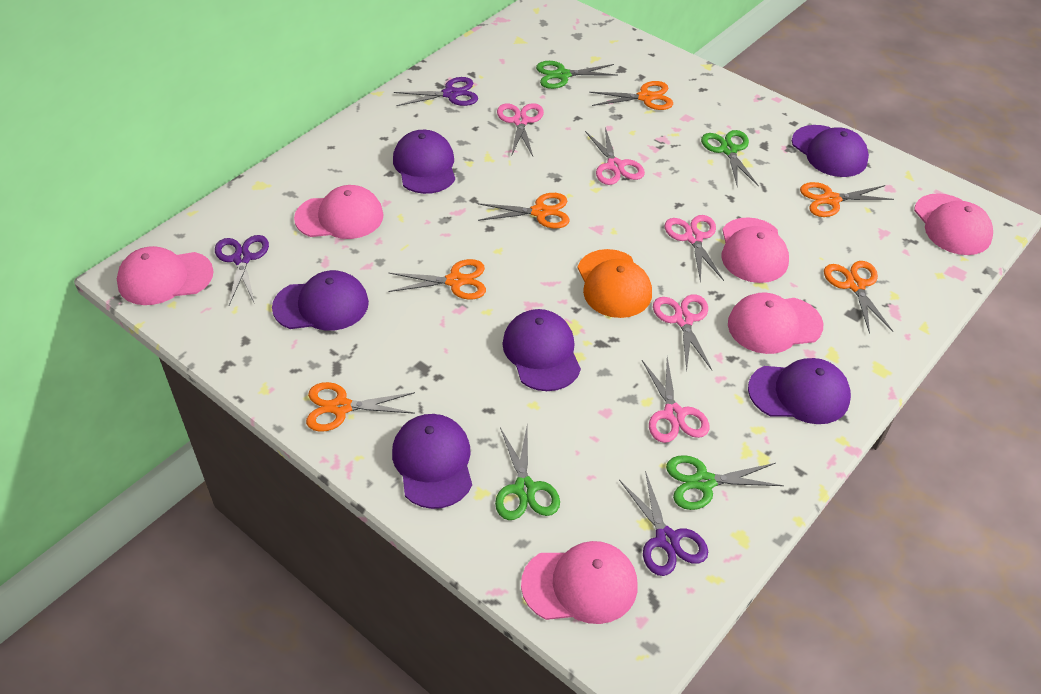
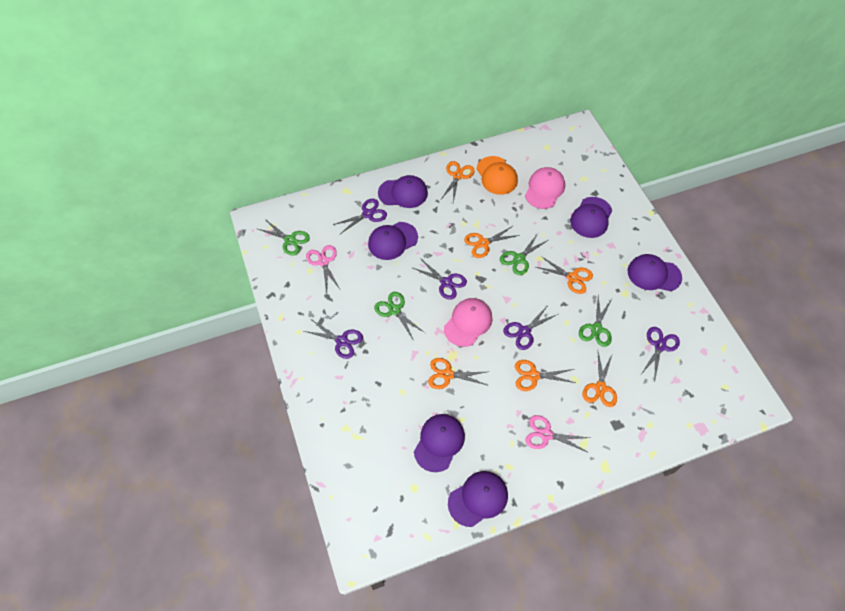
pink cap: [117,246,213,305] [294,185,384,239] [521,541,637,624] [722,217,789,283] [728,292,823,354] [914,193,993,255] = 6 -> [444,298,492,347] [525,167,565,209] = 2
pink scissors: [497,103,544,157] [585,127,645,185] [642,357,709,443] [653,294,712,371] [665,215,724,283] = 5 -> [306,245,340,292] [525,415,590,453] = 2
purple scissors: [215,235,269,305] [394,77,478,106] [619,471,708,576] = 3 -> [304,319,363,359] [333,199,387,235] [413,258,467,300] [503,305,558,350] [641,327,680,379] = 5

